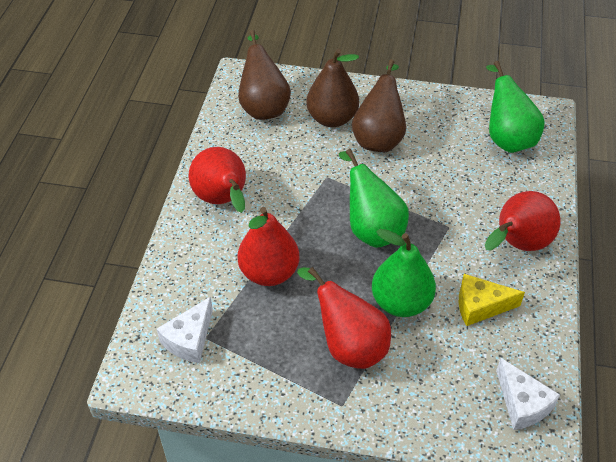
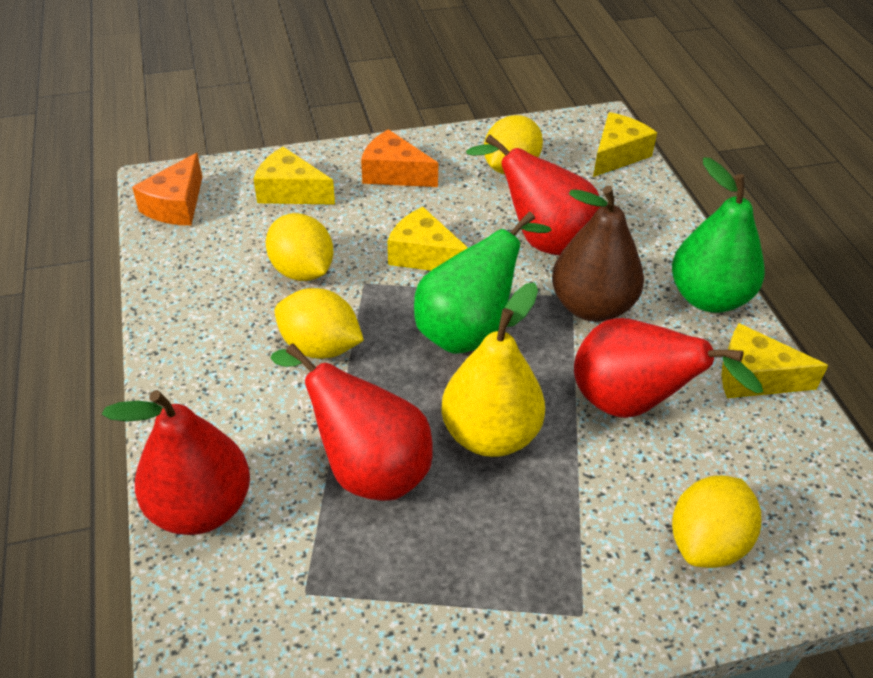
brown pear: [238,30,291,120] [306,49,359,127] [352,59,406,152] = 3 -> [552,186,644,322] = 1
green pear: [339,149,409,248] [372,229,436,317] [486,61,545,153] = 3 -> [414,211,551,354] [672,157,765,313] = 2
orange cheese: none = 0 -> [132,153,202,226] [361,129,438,187] = 2
white cheese: [157,297,213,363] [496,358,560,430] = 2 -> none = 0
yellow cheese: [459,274,525,326] = 1 -> [254,147,335,205] [387,207,468,271] [593,112,657,177] [722,323,828,398] = 4
yellow lemon: none = 0 -> [266,213,334,281] [275,288,364,359] [484,115,543,174] [672,475,761,568] = 4
yellow pear: none = 0 -> [441,283,545,457] = 1

